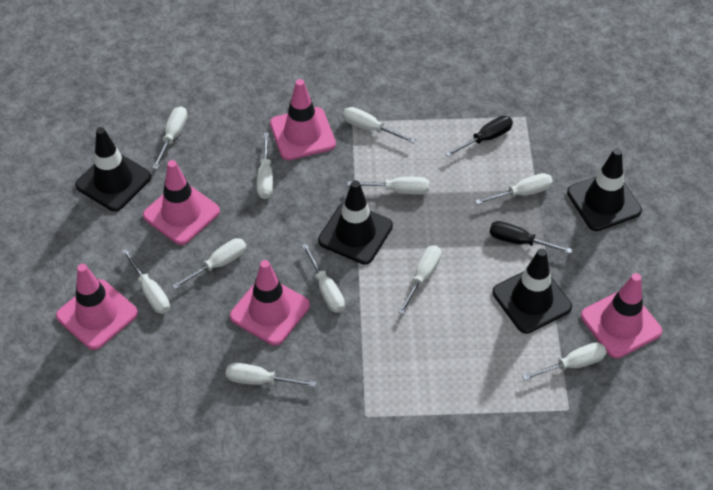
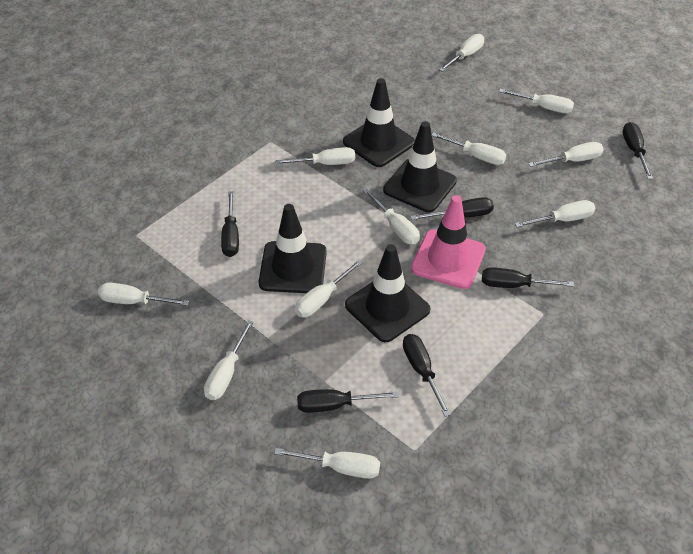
black screwdriver: [445,116,513,157] [489,221,573,254] = 2 -> [221,191,239,257] [297,389,398,413] [403,334,451,417] [410,197,494,220] [482,267,574,288] [623,122,653,179] = 6
pink traffic cone: [56,264,138,350] [143,160,220,245] [230,260,310,346] [270,79,336,160] [581,273,662,358] = 5 -> [411,195,486,289] = 1

